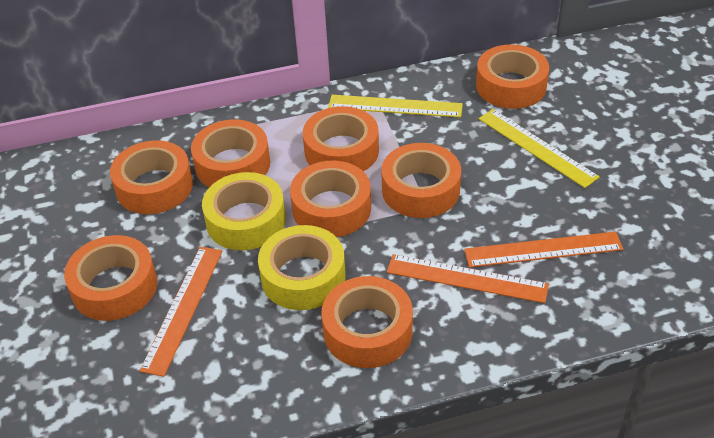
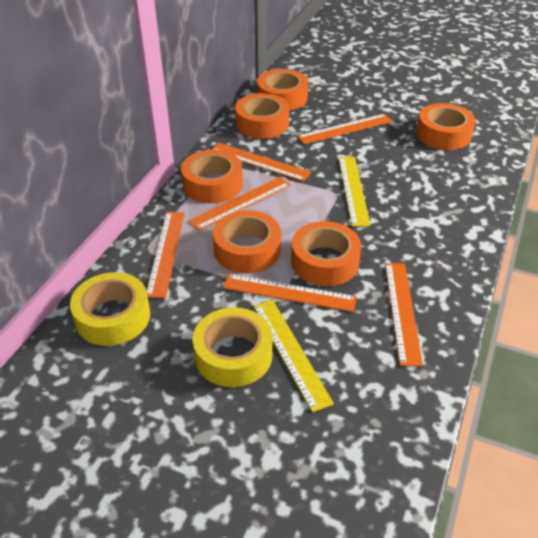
orange ruler: [139,247,223,377] [387,254,549,303] [464,232,623,268] = 3 -> [147,212,185,298] [188,177,291,231] [211,143,311,182] [223,274,357,312] [297,114,392,145] [385,263,423,366] = 6
orange tape: [64,235,157,321] [110,140,193,214] [191,119,270,187] [290,161,371,237] [303,106,379,171] [321,276,413,368] [381,143,461,218] [476,44,549,109] = 8 -> [181,150,243,203] [213,210,281,273] [235,93,289,139] [257,69,308,111] [291,221,361,286] [416,103,476,150] = 6

